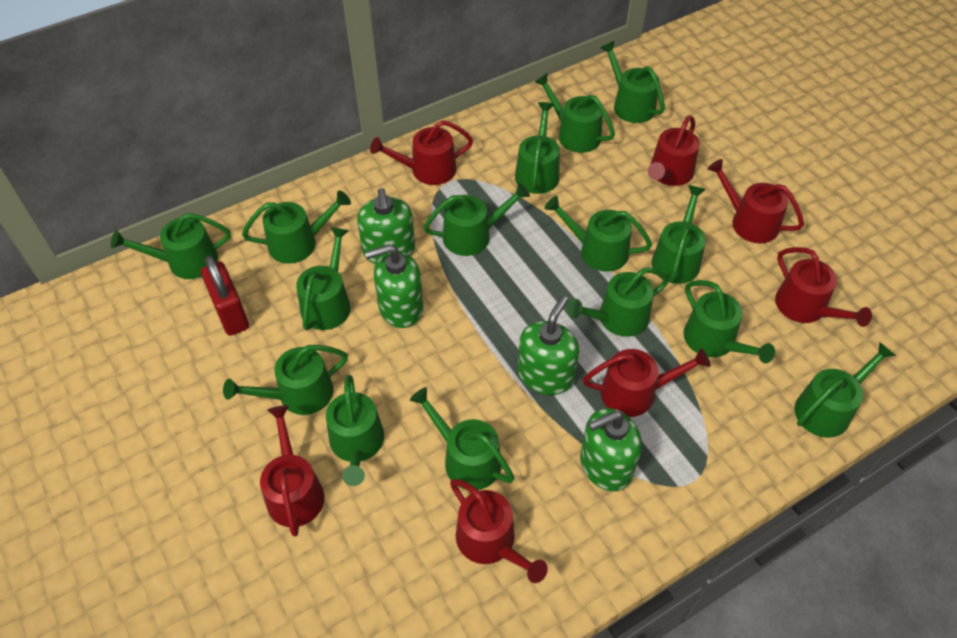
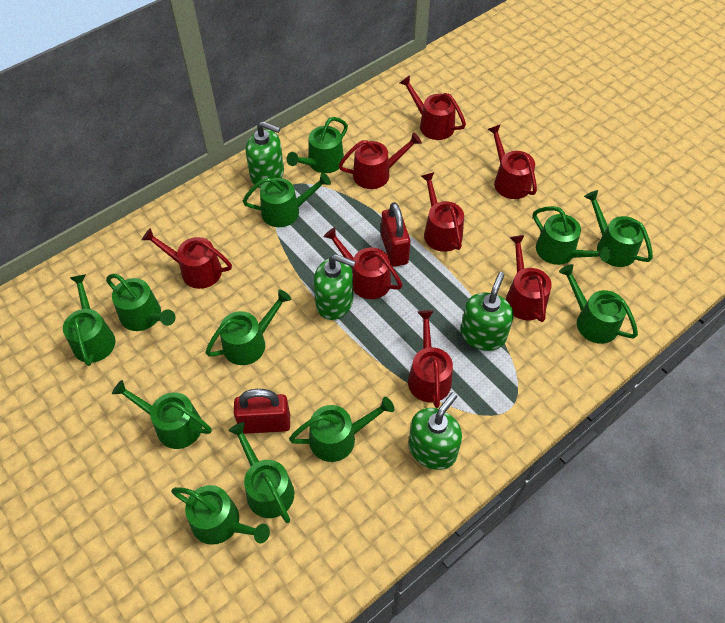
green watering can: [111,213,231,279] [223,345,348,415] [242,190,351,263] [296,227,351,330] [326,375,384,486] [410,387,514,490] [423,183,530,256] [515,102,560,194] [535,73,615,153] [545,196,652,272] [567,268,669,337] [601,41,665,123] [651,185,706,284] [684,280,775,363] [795,342,896,438] = 15 -> [63,274,115,366] [106,274,176,331] [112,380,212,449] [171,485,270,545] [205,290,291,365] [228,422,294,523] [243,173,331,227] [287,117,348,173] [289,397,394,462] [533,206,611,265] [559,264,638,344] [584,190,653,267] = 12
red padlock: [201,255,249,336] = 1 -> [234,389,290,434] [381,202,410,267] = 2
red watering can: [260,405,324,537] [370,120,473,185] [450,479,548,583] [583,348,710,417] [648,115,699,186] [707,159,804,243] [775,247,872,327] = 7 -> [142,228,232,289] [324,227,402,299] [339,132,422,189] [400,75,466,140] [408,310,453,408] [421,172,464,252] [488,124,537,199] [506,235,552,322] = 8

